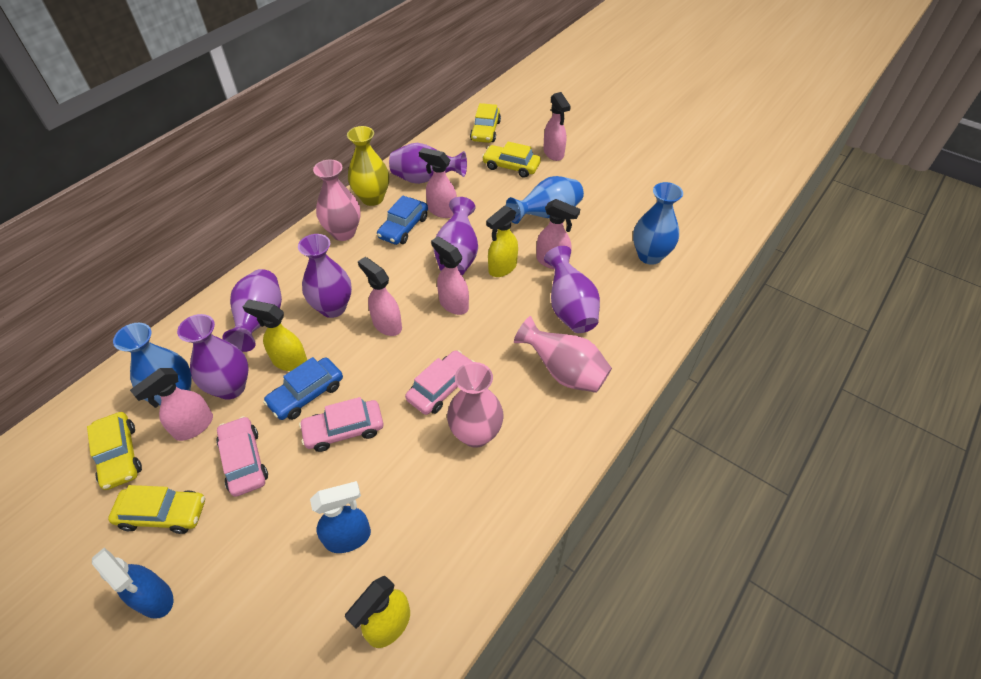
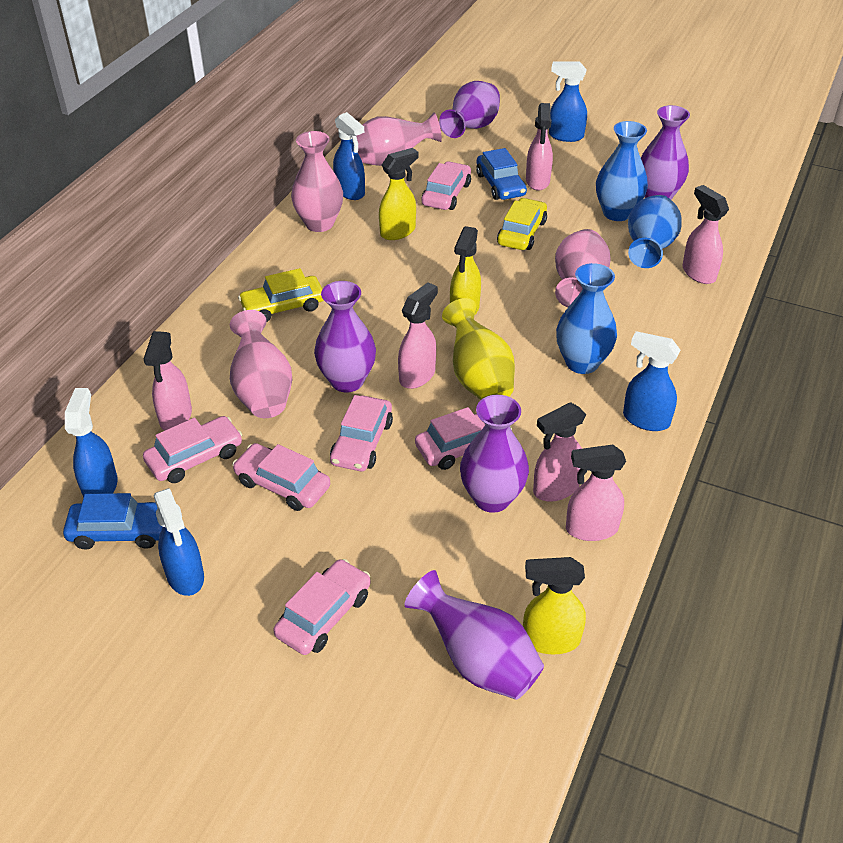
blue spray bottle: [92,548,173,619] [310,481,371,553] = 2 -> [65,388,118,498] [154,488,204,596] [333,112,365,200] [549,62,587,142] [623,331,681,431] = 5
pink car: [216,416,268,497] [299,397,384,452] [405,350,475,415] = 3 -> [143,416,242,483] [232,443,330,511] [273,559,371,655] [330,395,393,471] [415,407,512,470] [422,161,471,210] = 6
pink vase: [313,160,361,241] [447,362,504,448] [514,316,612,393] = 3 -> [230,310,292,418] [291,131,343,232] [356,112,442,166] [555,229,610,307] = 4
purple vase: [177,314,249,400] [222,269,282,352] [298,234,352,318] [389,143,467,184] [434,197,478,275] [544,246,600,333] = 6 -> [314,281,376,392] [404,570,544,700] [439,81,500,138] [460,395,529,513] [641,105,690,200] = 5
yellow car: [87,412,142,490] [108,485,205,534] [470,103,501,143] [482,141,541,178] = 4 -> [238,268,323,322] [497,198,547,250] = 2

